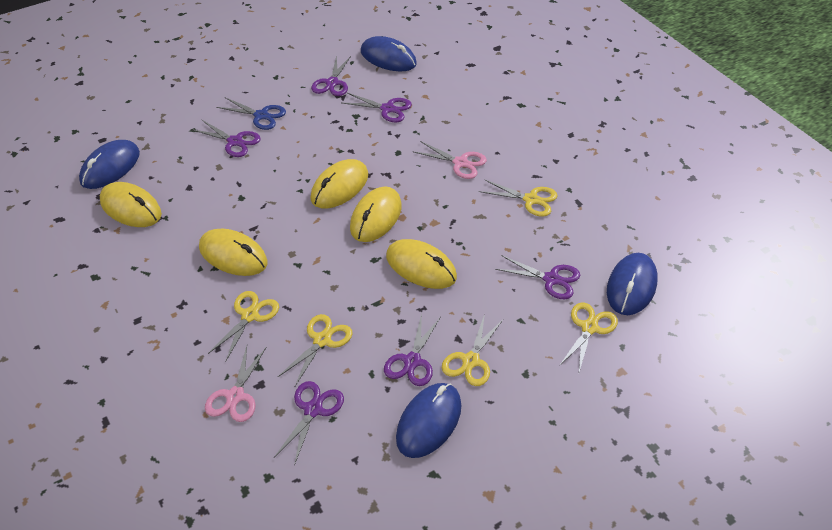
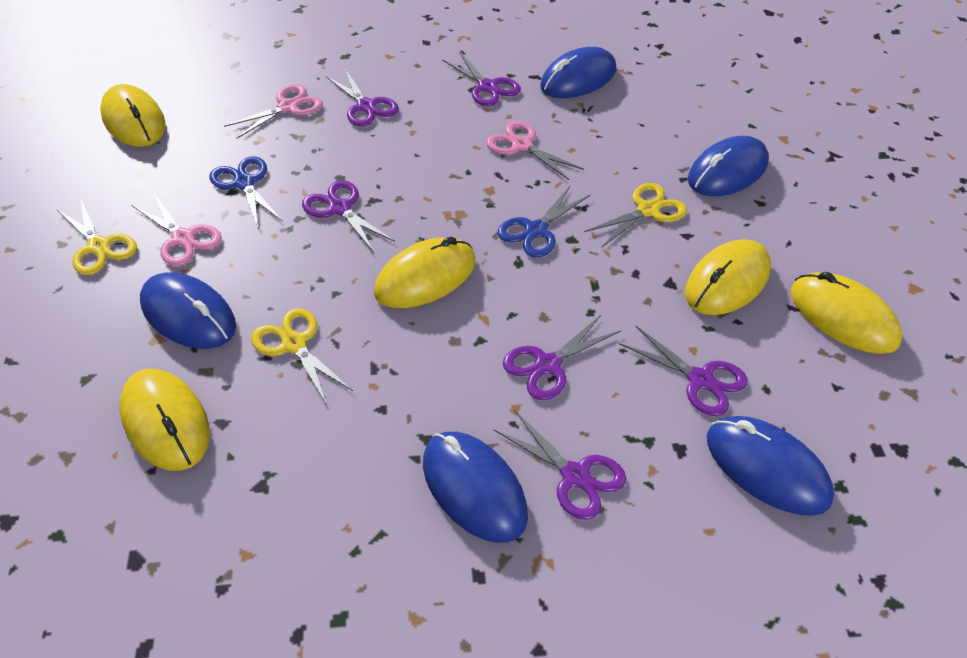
blue mouse: [79,140,140,189] [361,36,417,71] [396,383,461,458] [607,253,658,315] = 4 -> [140,272,236,349] [423,432,528,543] [540,47,616,98] [688,136,769,196] [707,416,834,516] = 5
blue scissors: [216,97,286,130] = 1 -> [210,156,283,227] [498,186,590,258] = 2
pink scissors: [205,346,266,422] [412,141,487,179] = 2 -> [132,194,222,266] [224,84,323,139] [486,121,584,180] = 3
yellow scissors: [208,291,279,362] [278,314,353,386] [442,314,503,386] [479,179,558,217] [559,303,618,372] = 5 -> [57,200,137,275] [251,308,353,405] [584,183,687,248] = 3

